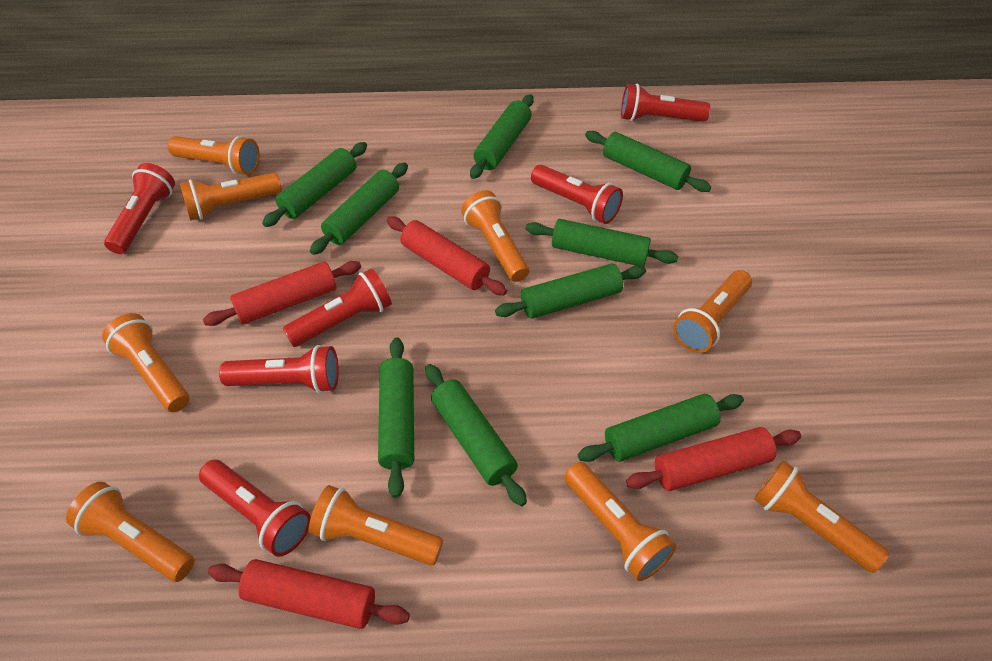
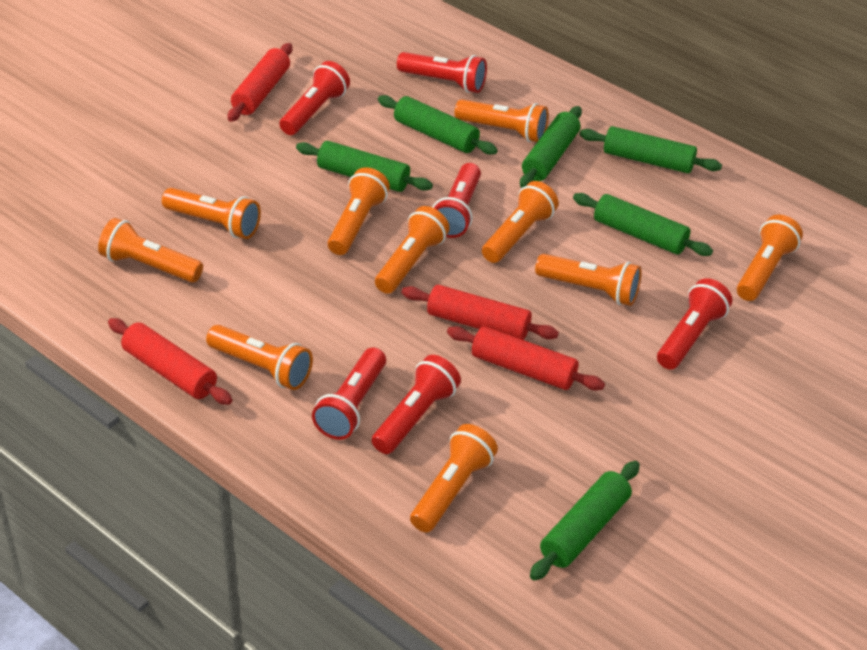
green rolling pin: [262,142,367,227] [310,162,408,255] [378,337,414,498] [425,364,527,506] [470,94,534,179] [495,263,646,319] [526,219,678,267] [578,394,744,462] [585,131,711,192] = 9 -> [296,141,433,192] [378,95,498,155] [520,106,582,188] [530,461,640,581] [573,193,713,256] [580,126,722,174] = 6
orange flashlight: [66,482,195,582] [102,313,190,412] [168,136,260,175] [179,173,282,220] [309,485,443,566] [461,190,529,282] [564,462,677,581] [673,270,752,353] [754,460,889,573] = 9 -> [98,218,203,283] [162,188,261,239] [206,325,313,390] [328,167,390,255] [375,206,450,294] [410,424,498,532] [455,99,549,142] [482,181,559,263] [535,254,641,306] [737,215,803,301] = 10

